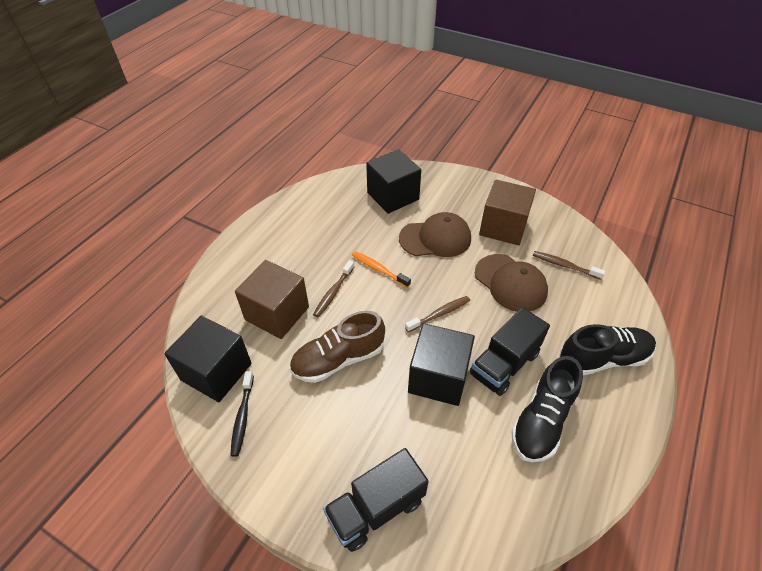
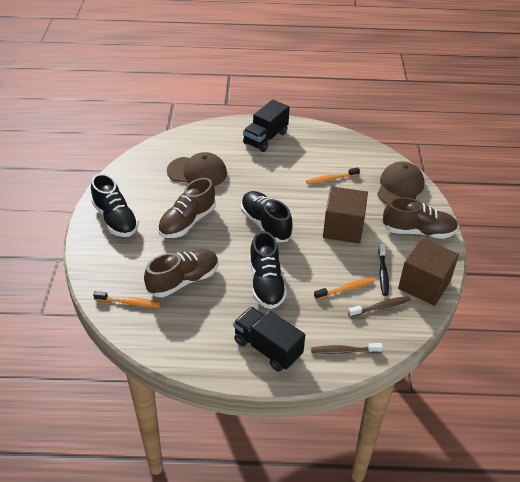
black cube: [164,316,252,402] [366,149,421,214] [408,323,475,406] = 3 -> none = 0
black shoe: [511,356,583,462] [560,324,656,375] = 2 -> [91,174,139,237] [241,191,293,242] [249,231,287,309] = 3
brown shoe: [289,311,385,383] = 1 -> [144,249,219,297] [158,178,216,238] [382,197,458,239] = 3
brown toothbrush: [313,260,354,317] [405,296,470,332] [533,251,605,280] = 3 -> [311,343,383,354] [348,296,410,317] = 2
orange toothbrush: [352,251,411,288] = 1 -> [93,291,161,308] [306,167,360,184] [314,278,375,300] = 3

